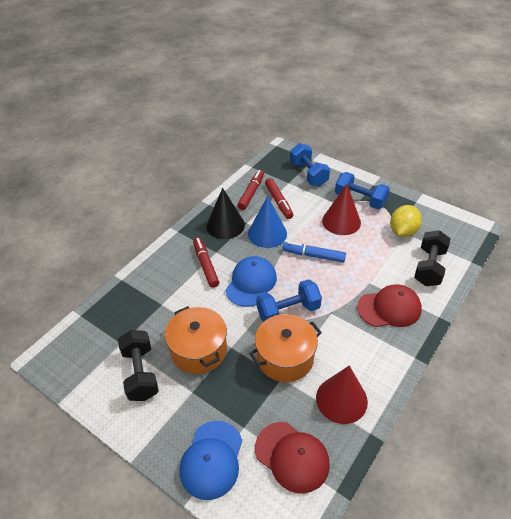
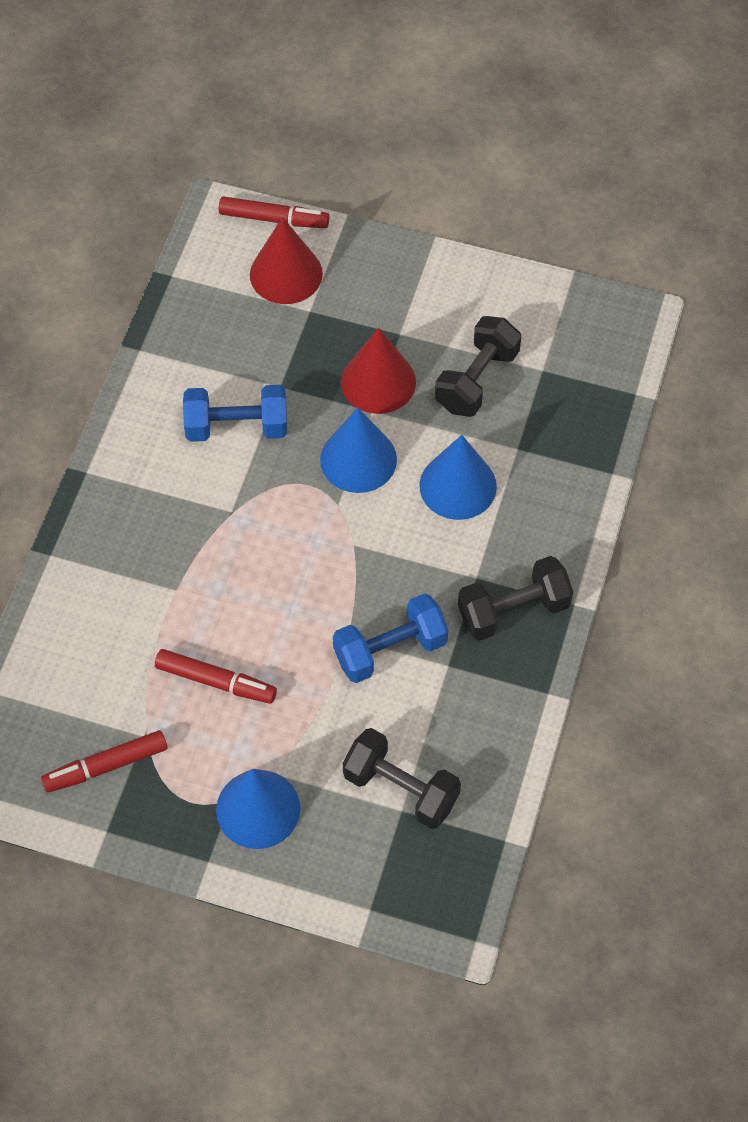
black cone: [206,188,245,239] = 1 -> none = 0
black dumbbell: [118,330,159,401] [414,230,451,286] = 2 -> [343,728,461,829] [435,316,521,417] [458,556,573,641] = 3
blue cap: [180,421,242,500] [225,256,277,307] = 2 -> none = 0
blue cone: [248,196,287,248] = 1 -> [216,769,300,849] [320,408,397,493] [419,435,497,520] = 3
blue dumbbell: [256,279,322,322] [290,143,330,186] [335,172,390,210] = 3 -> [183,385,287,442] [333,593,448,683] = 2
blue marker: [283,242,346,263] = 1 -> none = 0
orange pot: [165,306,227,374] [249,314,322,382] = 2 -> none = 0
red cap: [255,422,330,493] [357,284,422,327] = 2 -> none = 0
yellow lemon: [390,205,422,237] = 1 -> none = 0

